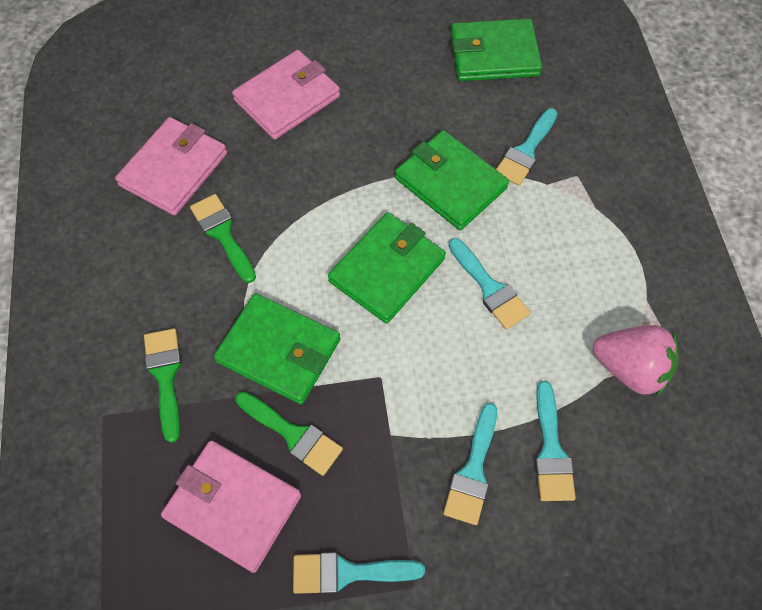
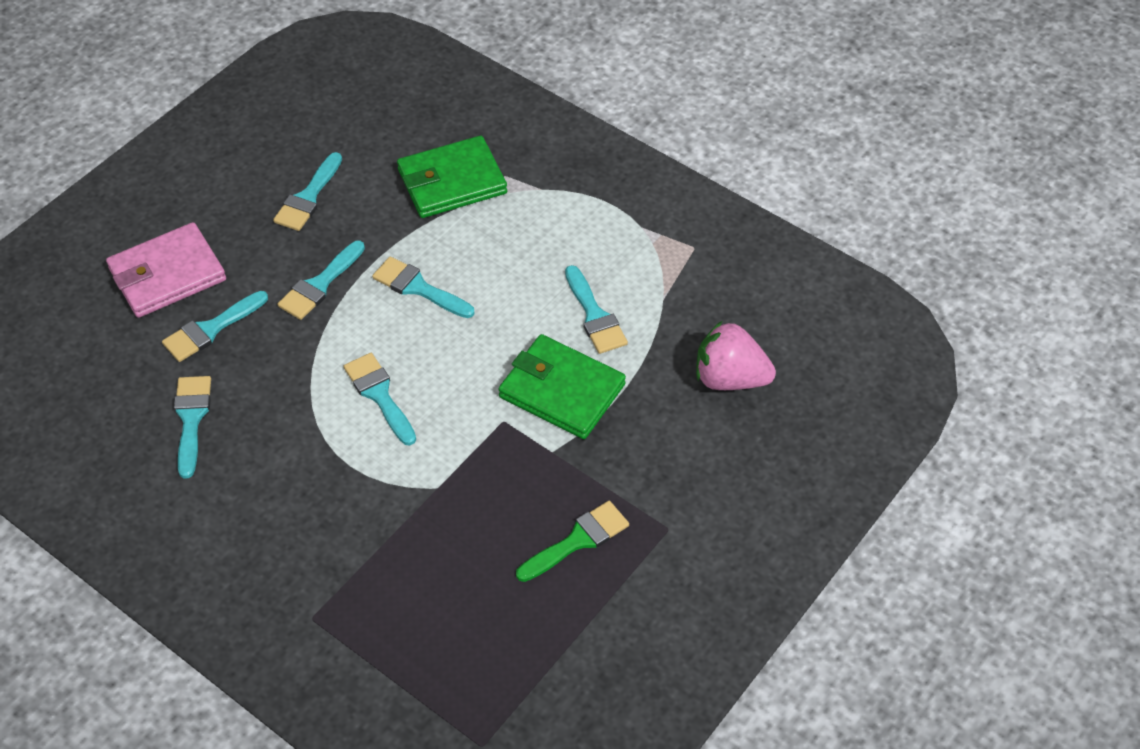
green brush: [144,328,181,443] [190,194,256,283] [236,392,343,476] = 3 -> [516,501,629,582] = 1
green wallet: [214,293,340,404] [328,212,446,324] [395,130,509,230] [451,19,542,81] = 4 -> [397,136,507,218] [498,334,626,439] = 2
pink wallet: [115,117,227,216] [161,441,301,573] [232,50,340,140] = 3 -> [106,222,226,318] = 1
turquoise brush: [293,552,425,594] [443,403,497,525] [449,238,531,330] [496,108,557,186] [535,381,576,501] = 5 -> [162,291,268,362] [174,376,211,479] [273,152,342,231] [278,240,365,320] [344,353,416,446] [372,256,475,318] [565,265,628,354] = 7

